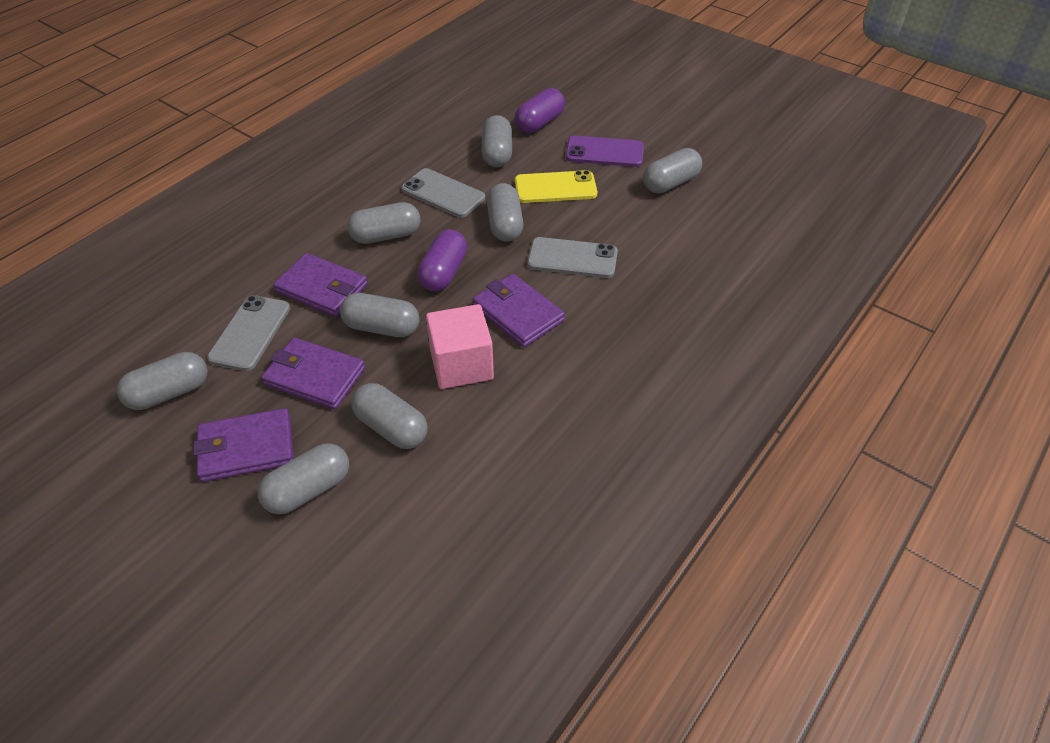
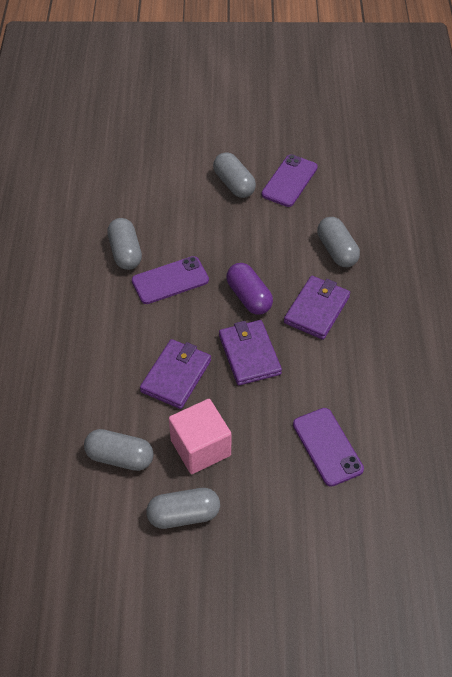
grey capsule: [117,352,208,410] [258,443,349,514] [340,293,420,337] [347,202,421,244] [351,383,427,449] [481,115,512,167] [487,183,524,242] [643,148,702,193] = 8 -> [84,429,154,471] [107,218,142,270] [146,488,220,529] [213,152,256,198] [317,217,360,267] = 5
grey phone: [207,295,290,371] [402,168,485,218] [527,237,618,278] = 3 -> none = 0
purple capsule: [417,229,467,291] [515,88,565,133] = 2 -> [226,263,273,315] = 1
purple phone: [566,136,644,167] = 1 -> [132,256,209,304] [261,155,318,207] [293,408,364,487] = 3
purple wallet: [193,408,294,482] [261,337,365,409] [273,253,368,317] [472,274,565,347] = 4 -> [140,339,211,409] [219,320,282,385] [284,276,350,340] = 3
yellow phone: [515,170,597,203] = 1 -> none = 0

